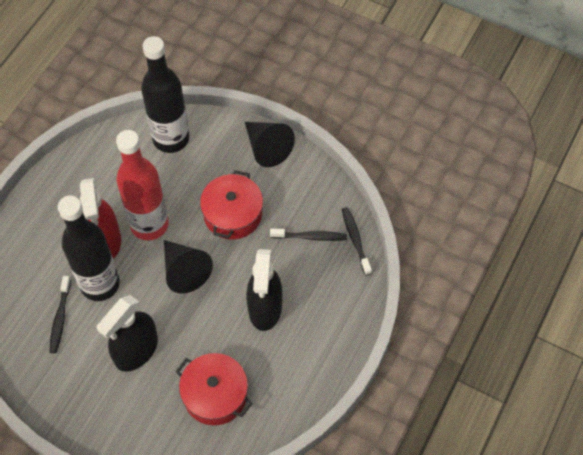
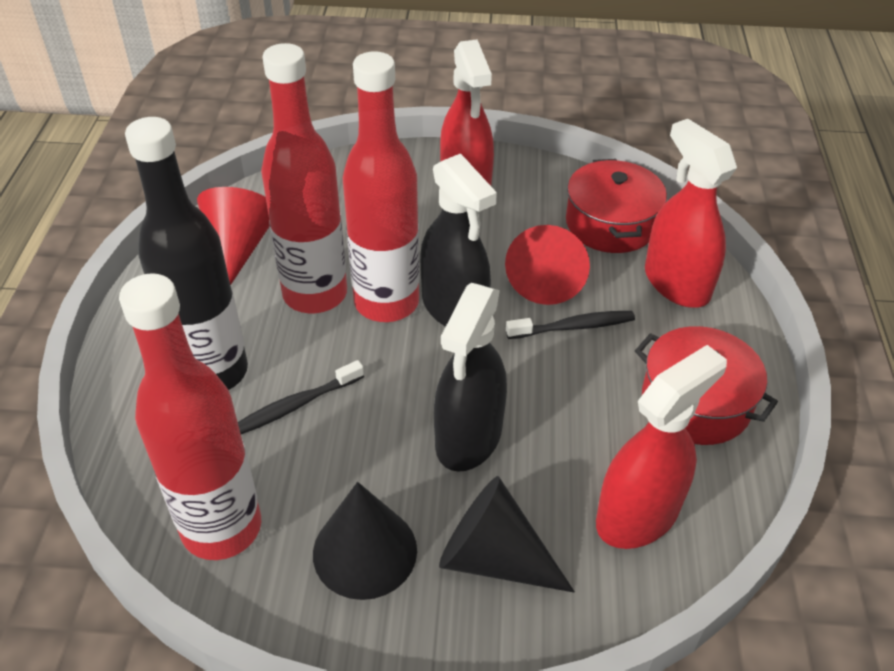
black bottle: [58,196,120,301] [141,36,189,153] = 2 -> [125,117,248,390] = 1
black toothbrush: [49,276,71,353] [270,228,347,241] [342,207,372,275] = 3 -> [238,360,364,434] [506,311,635,339] = 2
red bottle: [116,130,169,240] = 1 -> [119,273,261,560] [261,43,347,313] [343,51,420,322] = 3
red cone: none = 0 -> [197,187,270,285] [505,225,590,305] = 2
red spray bottle: [80,178,121,259] = 1 -> [440,40,494,186] [596,345,727,549] [645,119,737,308] = 3

